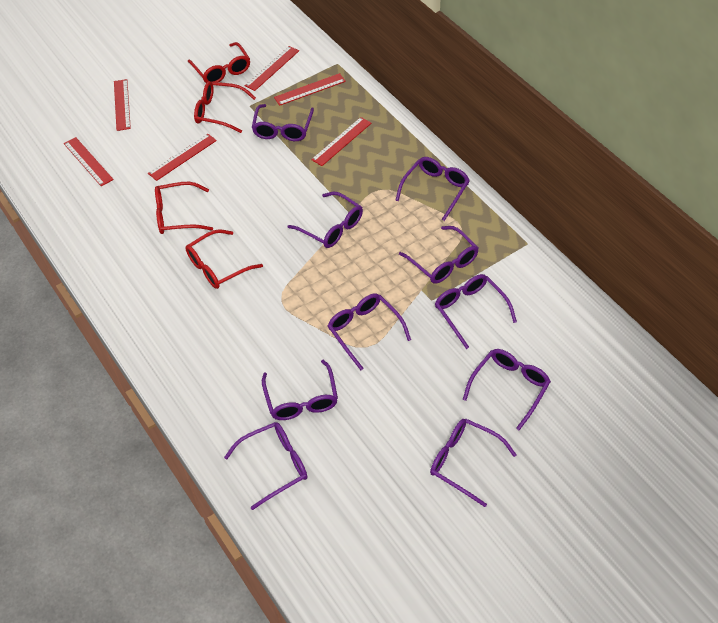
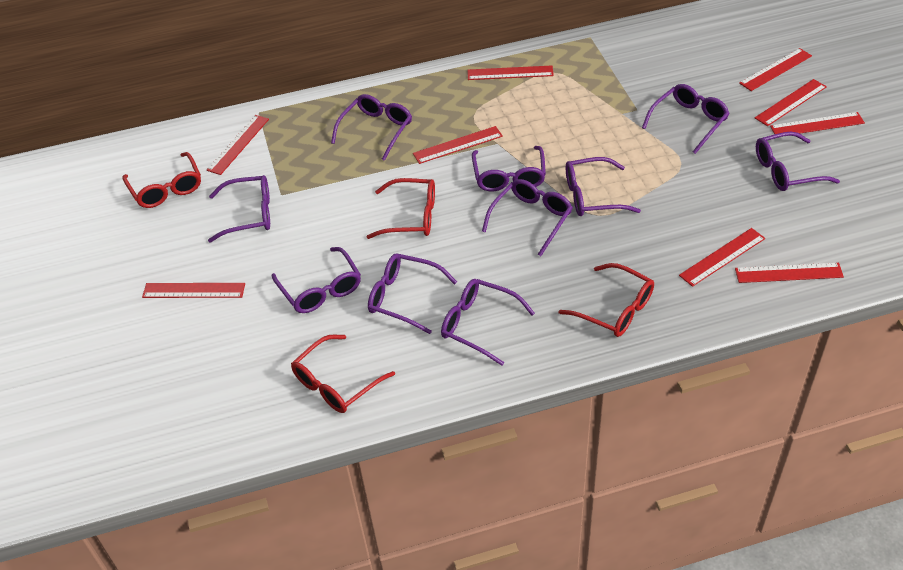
red ruler: [64,137,114,186] [114,79,131,131] [148,133,217,181] [244,46,299,91] [274,73,346,106] [311,117,372,166] = 6 -> [142,283,245,298] [207,115,269,175] [413,126,503,164] [467,66,554,80] [679,228,765,287] [735,263,844,283] [739,48,812,91] [755,79,827,126] [770,112,865,134] = 9

